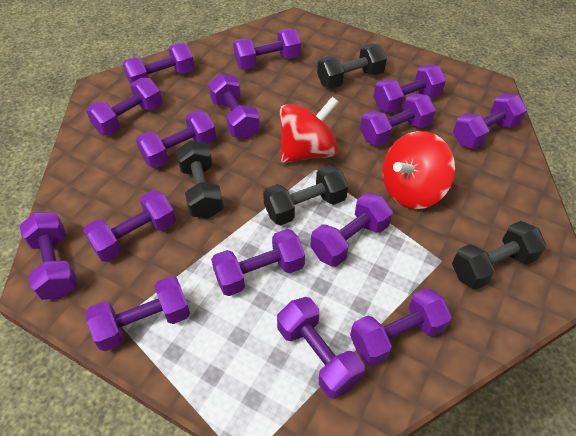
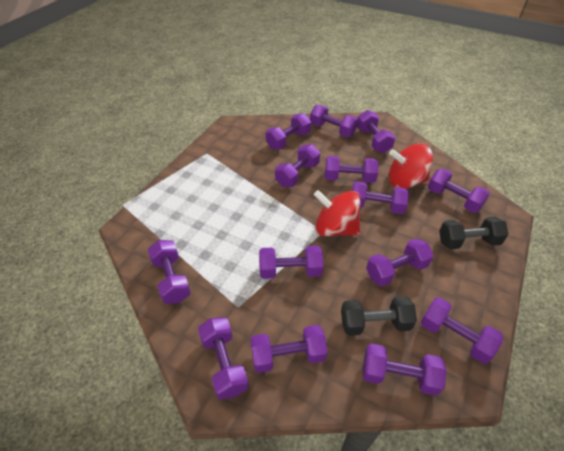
black dumbbell: [176,140,224,218] [263,165,348,225] [317,44,387,89] [452,221,546,290] = 4 -> [341,296,417,336] [439,216,509,249] = 2
purple dumbbell: [20,212,78,300] [83,190,176,262] [86,78,162,135] [86,276,190,351] [122,43,195,85] [136,110,216,168] [208,74,260,139] [211,229,305,296] [233,28,301,69] [277,297,365,399] [310,193,393,267] [350,288,452,366] [360,93,436,146] [374,65,446,113] [453,93,527,149] = 15 -> [148,240,191,304] [198,317,249,400] [250,325,328,373] [259,246,323,279] [266,113,311,149] [275,144,320,187] [310,105,358,137] [325,156,379,183] [352,181,409,214] [357,110,395,153] [363,344,447,396] [366,238,434,287] [421,297,503,364] [428,169,490,213] = 14

